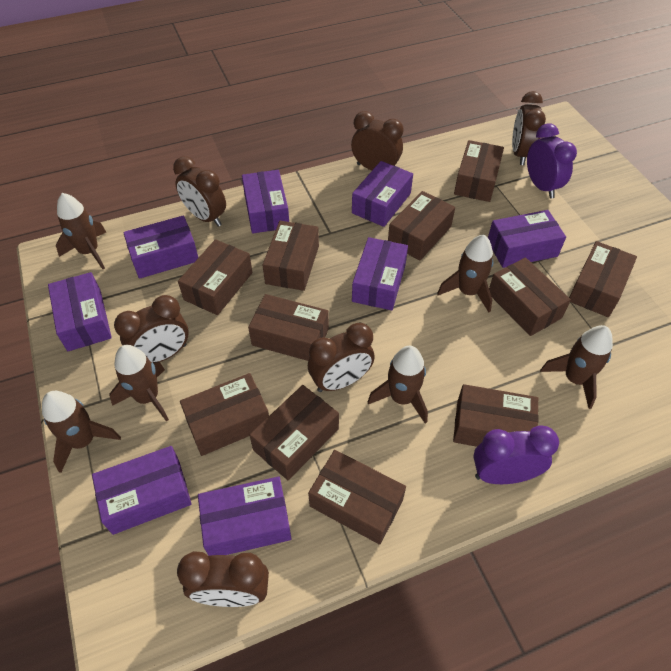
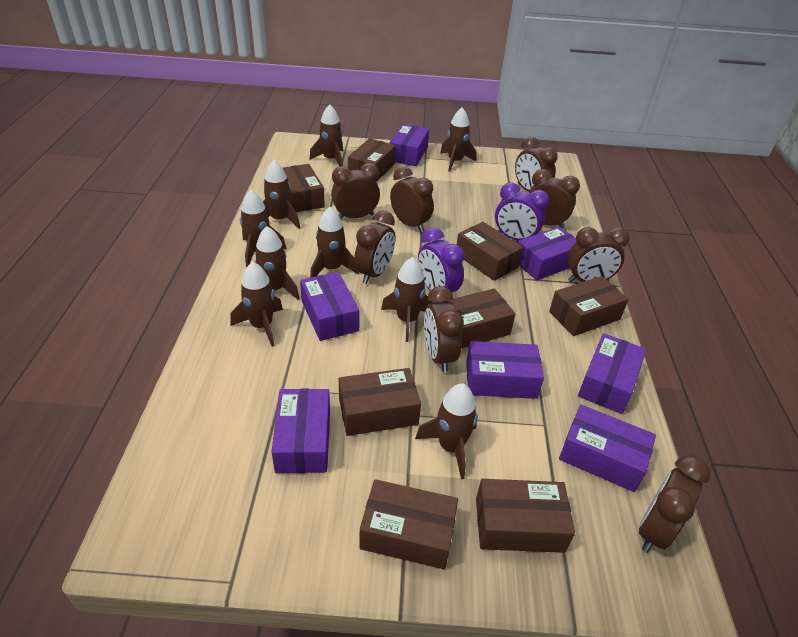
brown box: [178,239,253,315] [180,373,269,456] [248,294,329,361] [249,385,339,480] [262,221,319,291] [308,450,406,545] [388,191,455,261] [453,384,538,447] [454,140,504,202] [489,258,571,336] [569,241,637,317] = 11 -> [283,164,325,212] [339,368,421,436] [348,138,396,182] [359,479,458,569] [449,288,516,349] [457,222,523,281] [476,479,575,553] [549,276,629,336] = 8
brown clock: [114,295,189,362] [173,156,226,227] [177,551,269,607] [308,322,375,392] [351,111,403,170] [512,91,546,165] = 6 -> [331,163,380,219] [354,210,395,284] [390,166,434,232] [424,286,464,373] [515,137,557,192] [529,169,580,228] [568,227,630,282] [639,455,710,553] = 8
brown rocket: [42,391,121,473] [56,193,106,269] [110,345,169,422] [368,346,428,424] [437,234,493,312] [540,325,613,409] = 6 -> [230,262,283,347] [240,190,286,267] [256,226,300,300] [263,160,300,229] [309,105,343,167] [310,207,359,278] [381,257,432,342] [415,383,478,479] [440,108,476,172] = 9
purple box: [48,272,112,351] [92,446,192,535] [123,215,198,279] [198,476,292,556] [242,170,289,233] [352,161,413,227] [352,237,408,310] [488,210,566,268] = 8 -> [271,389,330,473] [300,272,359,341] [389,124,429,166] [466,341,544,399] [518,227,576,280] [559,404,656,492] [578,333,646,414] = 7

